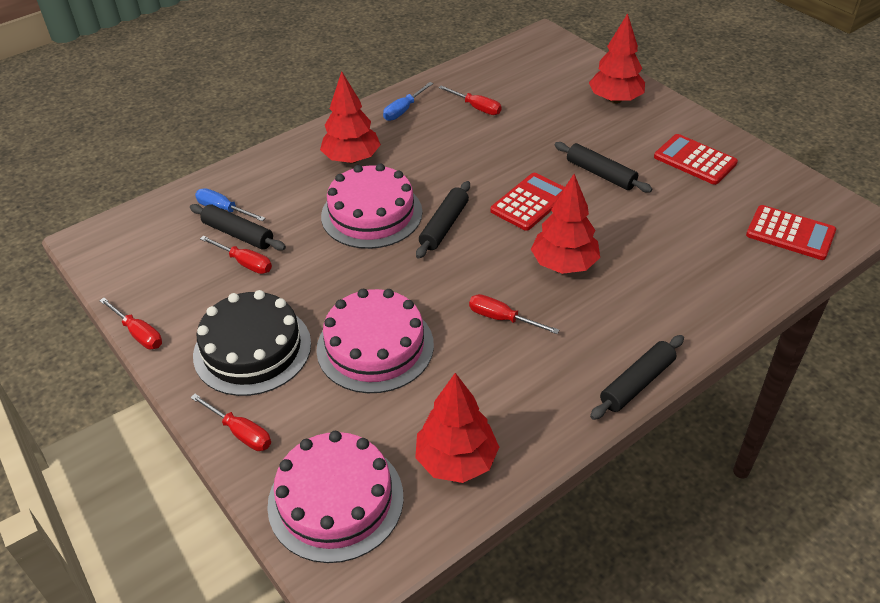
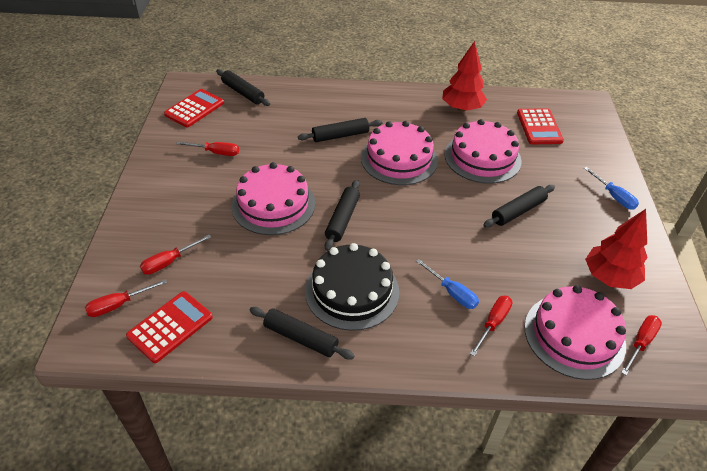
black rolling pin: [190,204,286,250] [416,181,470,259] [555,142,652,192] [590,335,684,420] = 4 -> [216,69,270,106] [250,307,355,360] [298,118,382,142] [325,180,360,251] [483,185,555,228] = 5
pink cake: [267,431,404,563] [316,289,434,393] [321,164,423,249] = 3 -> [232,162,315,235] [361,121,438,185] [445,119,522,184] [524,285,626,380] = 4
red tree: [320,71,381,163] [415,373,499,483] [531,174,600,274] [589,13,645,104] = 4 -> [442,41,487,111] [585,209,647,289] = 2

